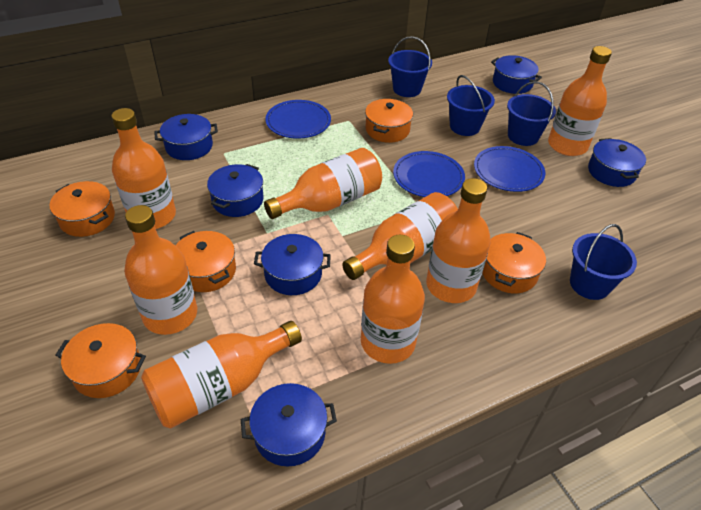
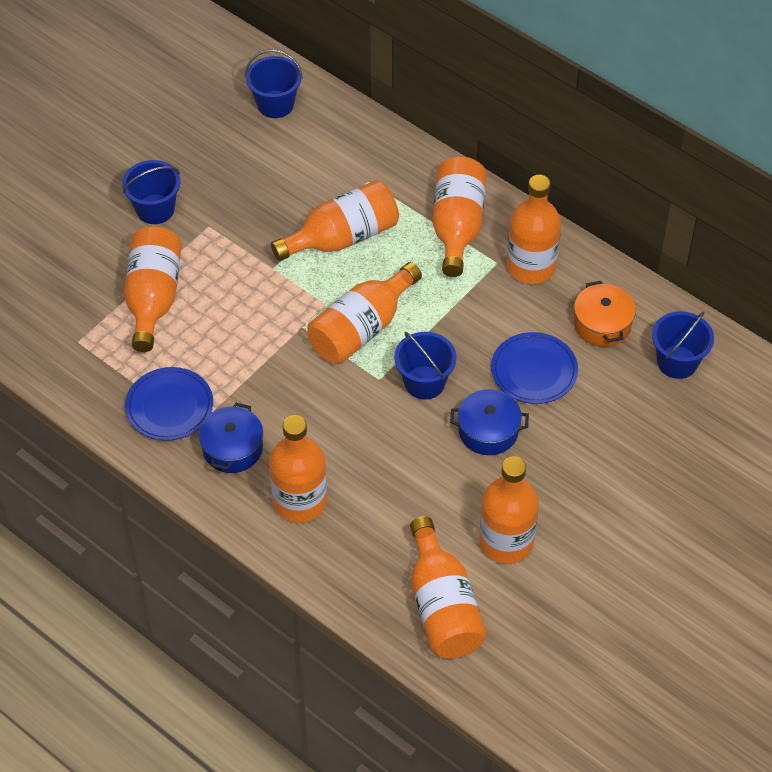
blue plate: [265,100,331,139] [393,151,465,197] [474,146,545,192] = 3 -> [125,367,213,441] [491,332,578,404] = 2
blue pot: [154,114,218,160] [207,164,263,217] [241,383,337,467] [254,234,331,295] [491,55,542,94] [588,138,646,187] = 6 -> [199,403,263,473] [450,389,529,455] = 2
orange pot: [50,181,115,237] [55,323,146,398] [175,231,236,292] [365,99,413,143] [483,232,546,293] = 5 -> [574,281,636,347] = 1

